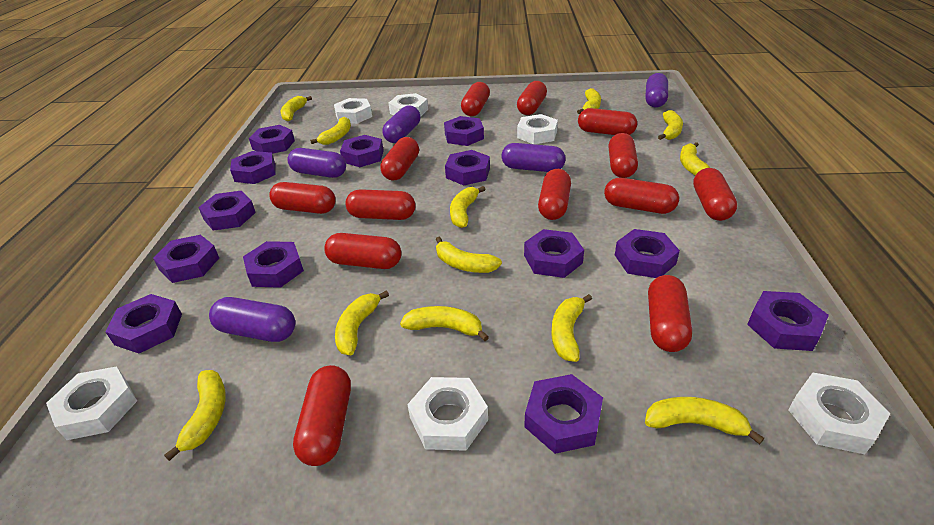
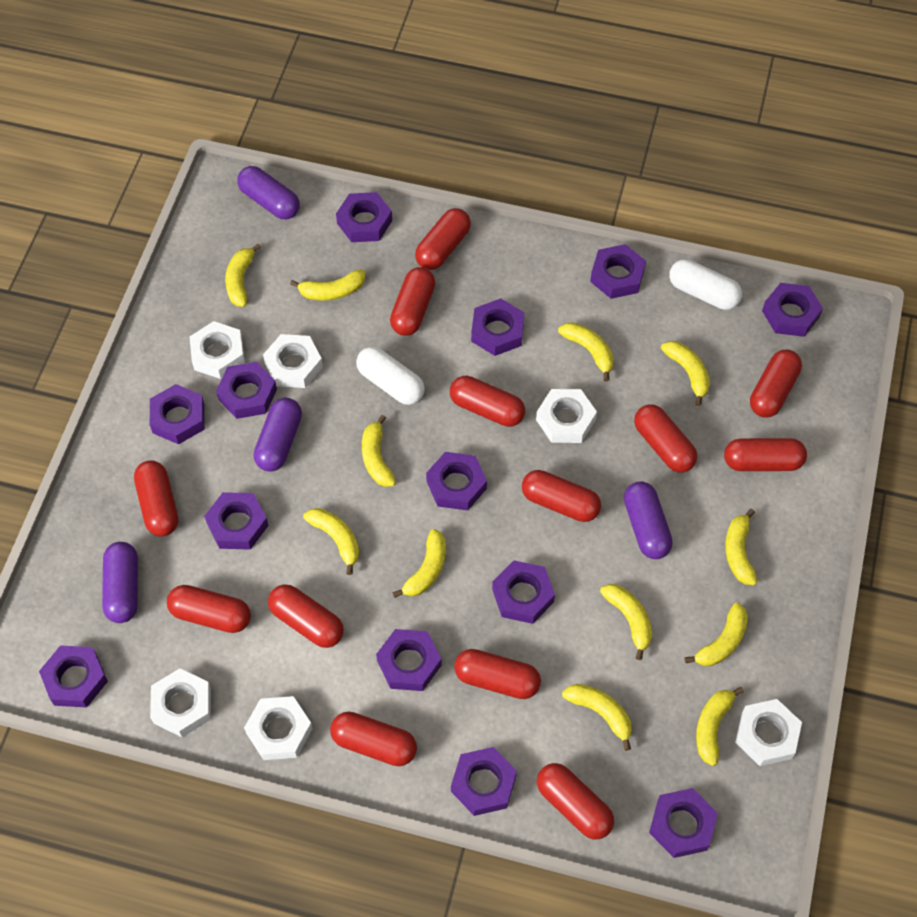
purple capsule: [209,297,295,342] [287,148,346,178] [382,105,420,143] [502,143,565,172] [645,73,668,108] = 5 -> [102,542,138,623] [237,166,300,219] [254,398,302,472] [624,481,673,559] = 4
white capsule: none = 0 -> [356,347,425,405] [669,259,742,310] = 2

